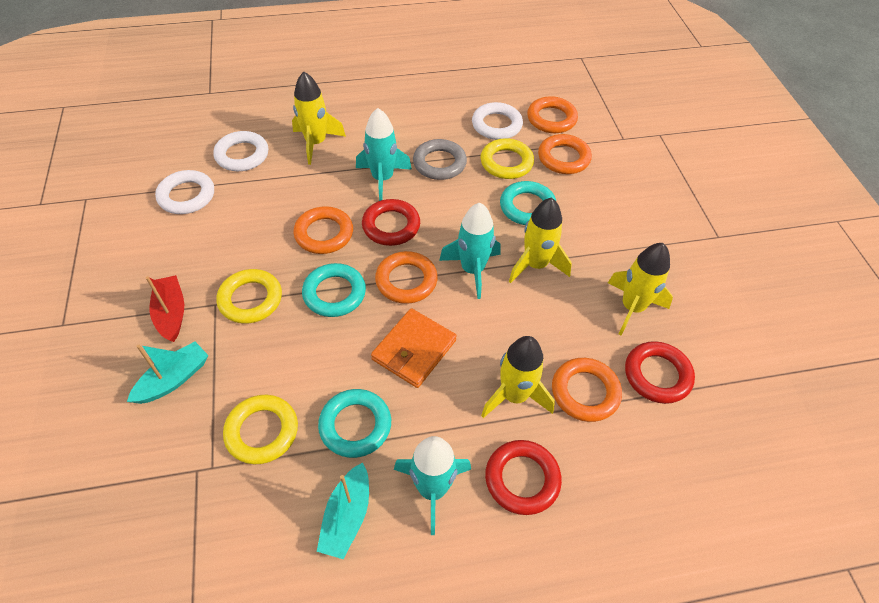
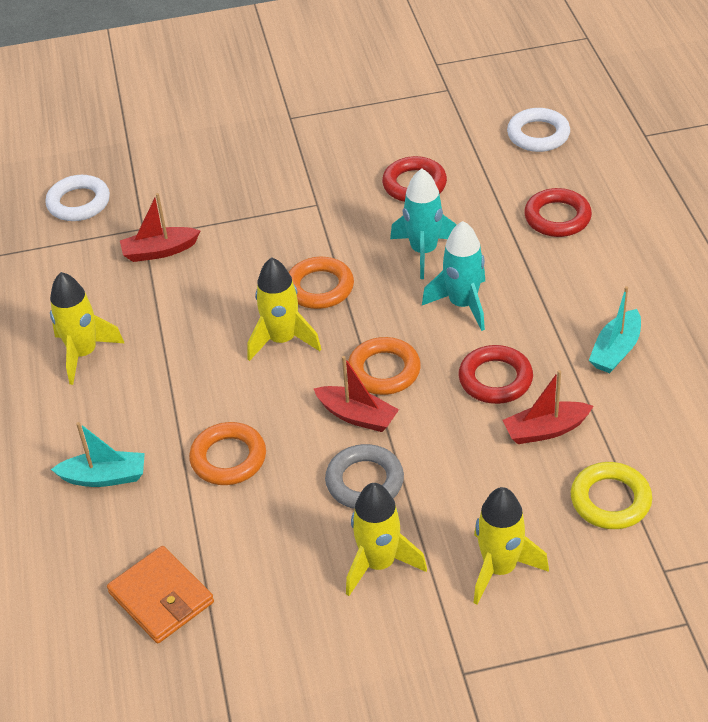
orange ring: [294,206,353,254] [375,251,438,304] [527,96,578,133] [538,134,592,174] [552,358,622,422] = 5 -> [189,422,266,485] [289,257,354,309] [348,337,421,395] = 3
red boat: [146,275,184,342] = 1 -> [120,193,200,262] [314,356,399,432] [502,370,594,444] = 3
turquoise ring: [302,263,366,317] [318,389,391,458] [500,181,556,225] = 3 -> none = 0
turquoise rocket: [356,108,412,201] [394,436,471,535] [439,203,501,299] = 3 -> [390,168,457,279] [422,221,485,331] = 2
white ring: [155,170,214,214] [213,131,268,171] [472,102,523,140] = 3 -> [46,175,110,221] [507,108,570,152] = 2
yellow ring: [217,269,282,324] [223,395,298,464] [481,138,534,179] = 3 -> [571,462,652,529] = 1

